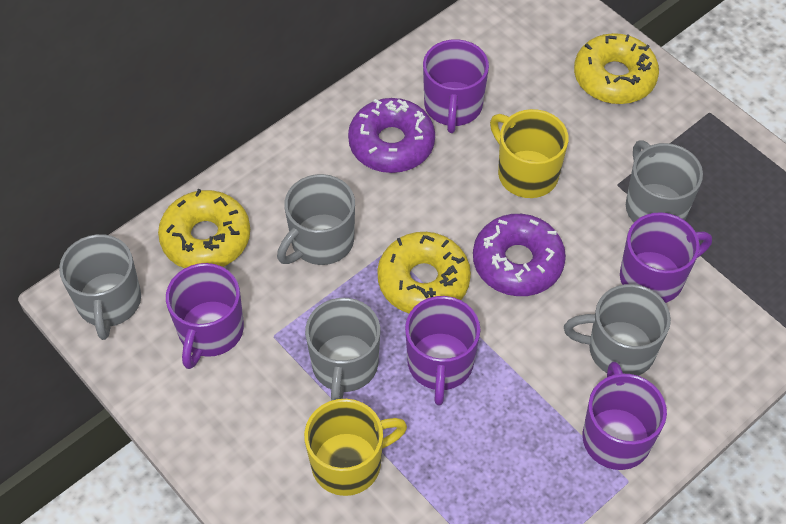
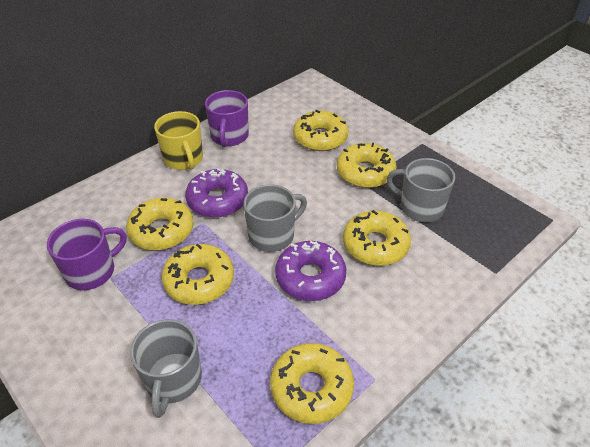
grey mug: [59,234,141,340] [277,174,355,265] [305,298,380,401] [564,284,671,376] [626,140,703,222] = 5 -> [130,319,202,418] [244,184,307,252] [387,158,455,222] = 3
purple mug: [166,263,244,369] [405,296,481,405] [423,39,489,133] [582,362,667,470] [620,212,712,303] = 5 -> [47,219,127,290] [205,90,249,147] = 2
yellow donut: [158,189,250,269] [377,232,471,313] [574,33,659,104] = 3 -> [126,198,194,250] [162,244,234,305] [270,343,354,424] [293,110,349,151] [337,143,396,188] [343,210,411,266] = 6
yellow mug: [304,399,407,496] [490,109,569,198] = 2 -> [154,111,203,170] = 1

